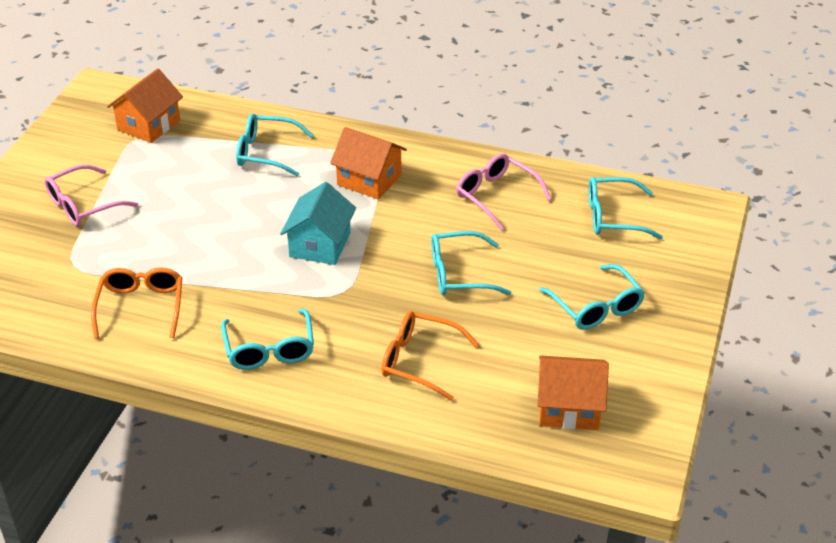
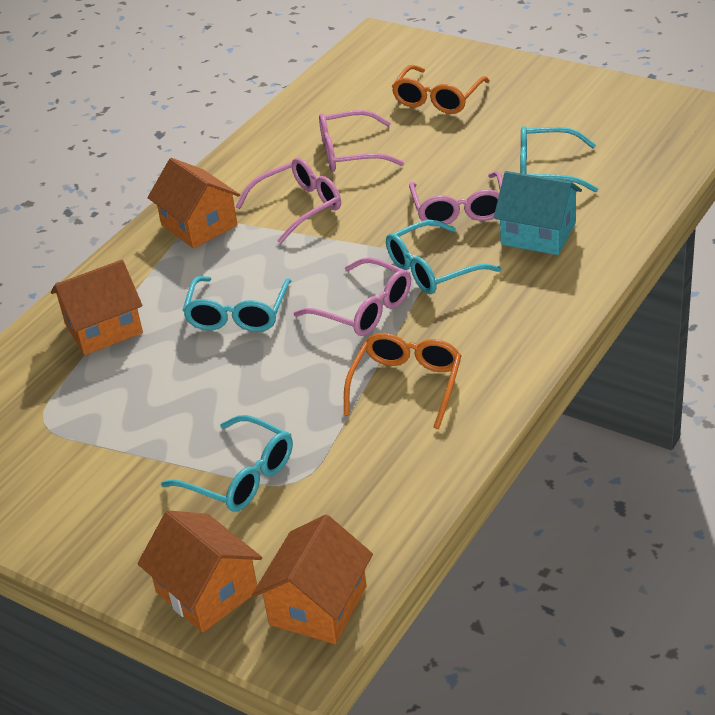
orange house: [107,69,183,143] [330,127,407,200] [537,355,609,430] = 3 -> [51,260,143,355] [137,510,262,633] [147,158,240,249] [252,515,373,644] = 4
pink glasses: [44,164,138,226] [456,153,551,230] = 2 -> [235,158,341,244] [294,257,411,336] [319,110,404,171] [409,171,503,227] = 4
turquoise glasses: [221,308,314,370] [236,114,313,177] [431,231,512,295] [539,264,645,330] [589,177,663,239] = 5 -> [161,415,293,512] [182,276,291,332] [386,220,501,294] [520,126,598,192] = 4

